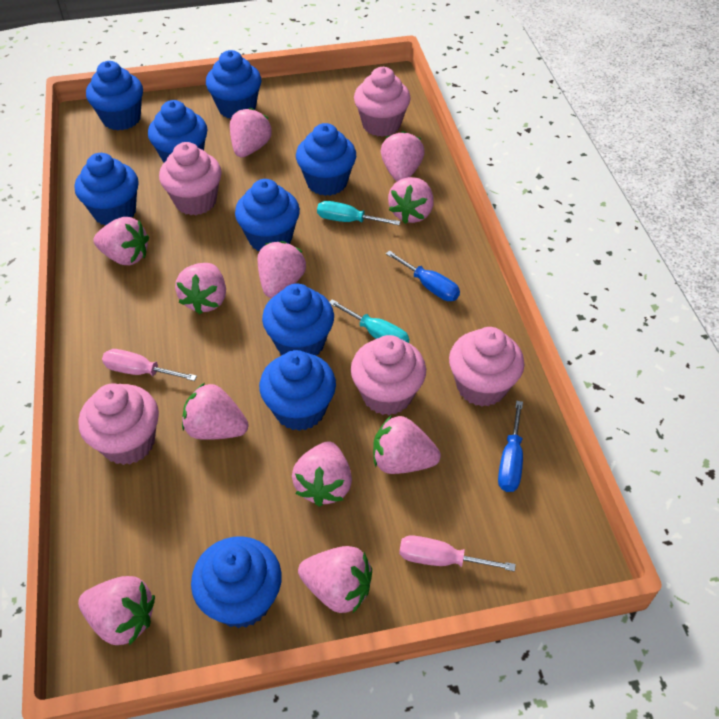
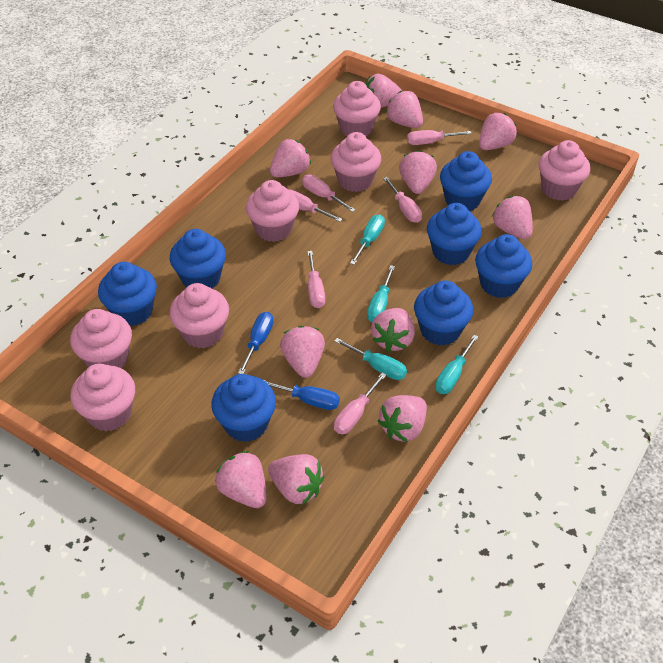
blue cupcake: [75,153,139,225] [86,61,143,131] [148,100,208,163] [191,536,282,628] [206,50,261,119] [235,179,300,251] [259,350,336,431] [262,284,334,355] [296,123,356,196] = 9 -> [98,262,157,326] [170,229,226,289] [211,374,276,442] [414,280,473,346] [427,203,482,265] [440,151,492,211] [475,234,532,298] = 7
pink cupcake: [78,383,159,465] [159,142,222,215] [351,335,426,415] [354,67,411,137] [449,327,524,406] = 5 -> [70,309,132,369] [70,364,135,432] [170,283,229,348] [246,180,299,242] [331,132,381,192] [333,81,381,136] [539,140,590,201] = 7
pink screwdriver: [102,349,197,381] [399,535,516,572] = 2 -> [289,189,343,222] [302,175,356,212] [307,251,325,308] [334,373,386,434] [383,177,422,223] [407,130,472,145] = 6
turquoise screwdriver: [317,201,401,225] [329,299,410,343] = 2 -> [334,338,407,380] [350,215,385,265] [367,265,395,322] [435,335,479,394] = 4

